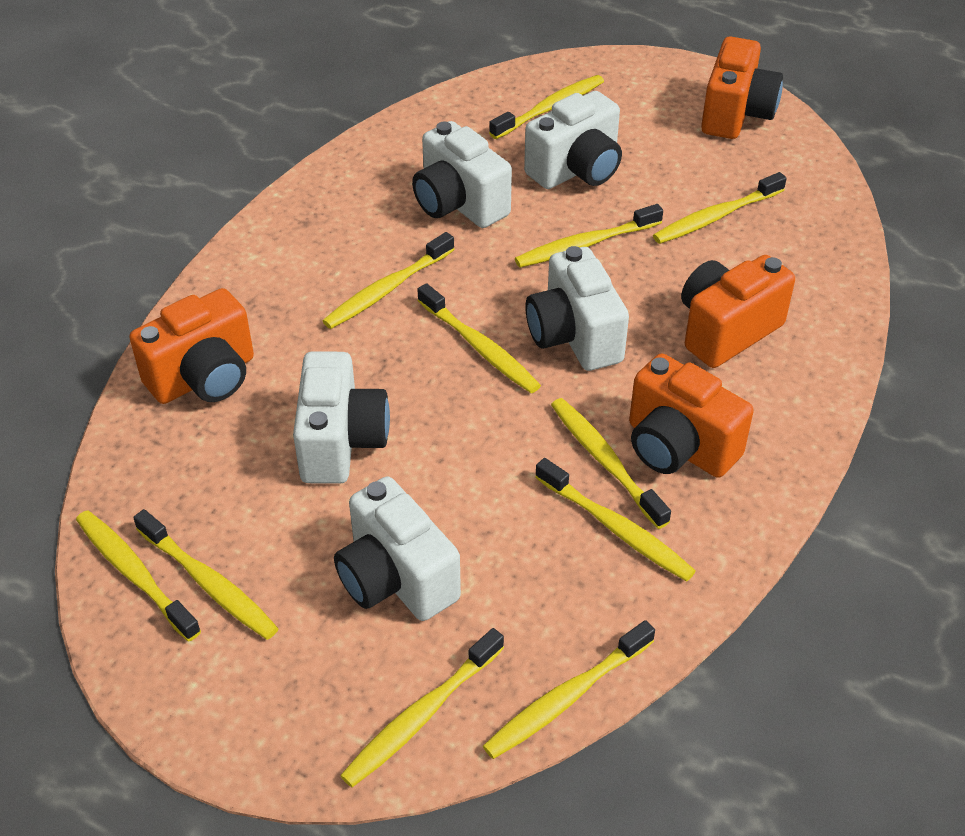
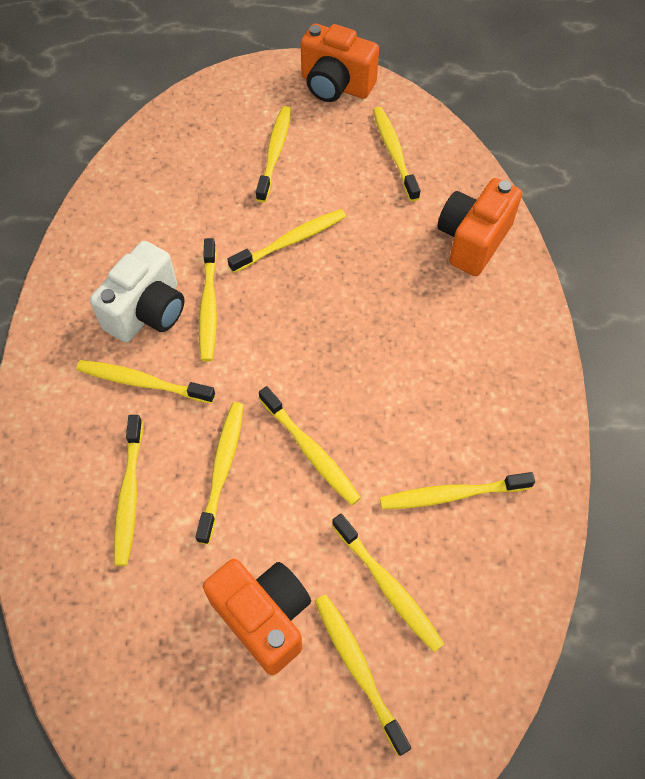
orange camera: [129,288,254,404] [629,353,754,478] [681,255,795,368] [701,36,783,139] = 4 -> [203,559,311,675] [301,23,379,102] [437,178,522,276] = 3
white camera: [293,351,390,484] [334,476,461,621] [412,121,512,228] [524,91,622,189] [525,246,629,371] = 5 -> [90,241,184,343] = 1

